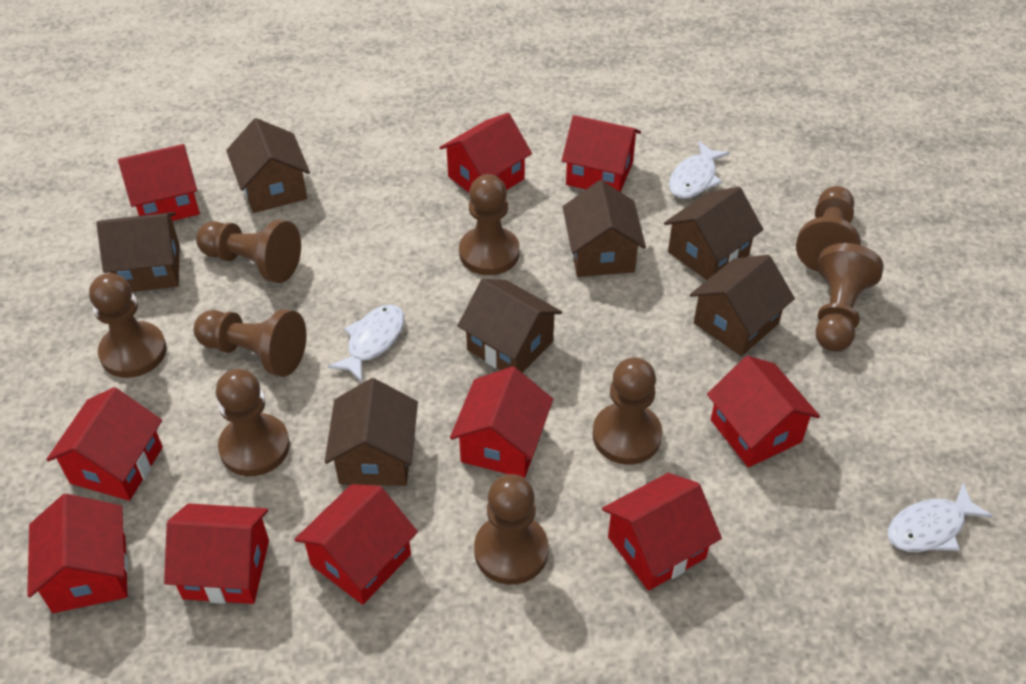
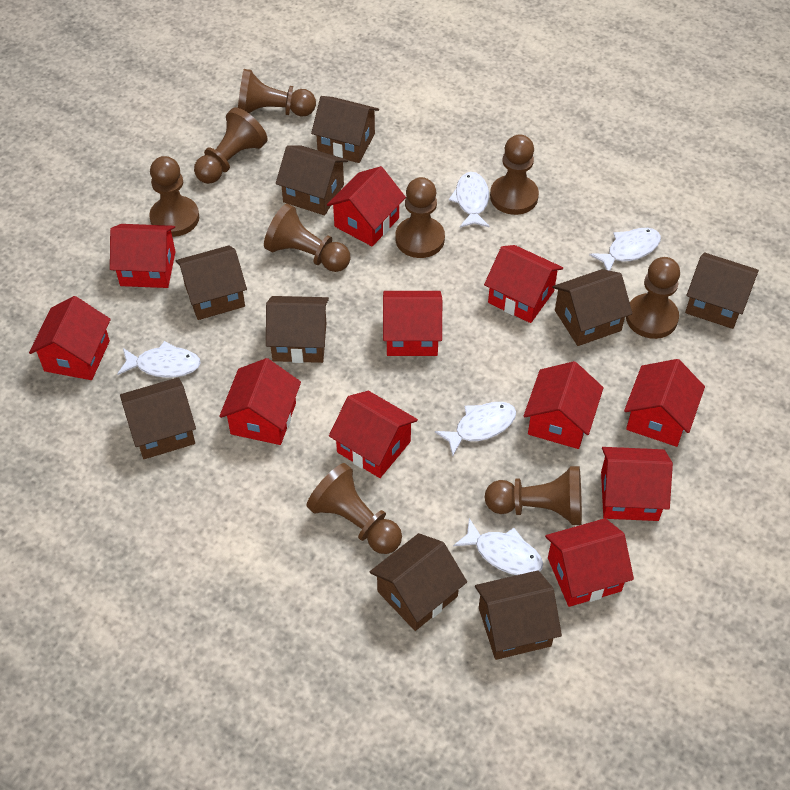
brown house: [96,212,180,292] [226,118,310,213] [325,378,418,486] [458,279,562,373] [563,180,646,277] [664,187,763,280] [690,255,795,356] = 7 -> [120,377,196,459] [176,245,247,320] [266,296,329,363] [276,145,348,215] [311,96,379,163] [369,533,467,631] [475,570,562,660] [552,269,633,346] [685,253,759,329] = 9
red house: [27,494,128,613] [46,387,163,501] [118,144,200,221] [164,503,269,604] [294,484,418,605] [439,113,532,192] [450,366,553,478] [562,115,641,192] [602,473,722,591] [707,356,820,468] = 10 -> [29,296,111,380] [110,224,176,288] [219,358,301,445] [327,166,406,246] [329,391,418,478] [383,291,442,356] [484,245,563,323] [524,361,604,449] [545,518,634,607] [601,447,673,521] [624,359,705,447] = 11
white fish: [328,305,404,382] [669,141,730,198] [888,483,993,552] = 3 -> [117,341,201,378] [435,402,516,456] [449,172,490,228] [453,518,543,575] [589,228,661,271] = 5

